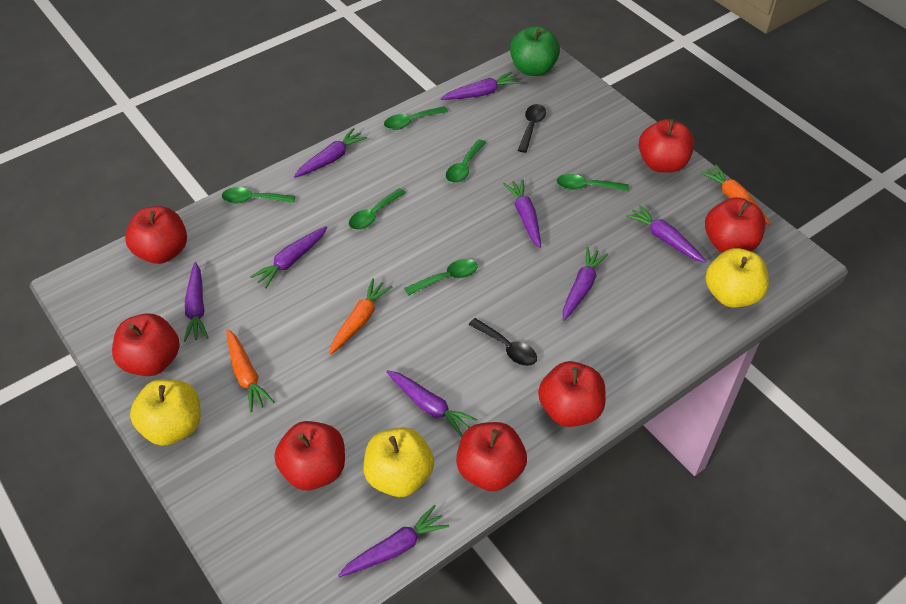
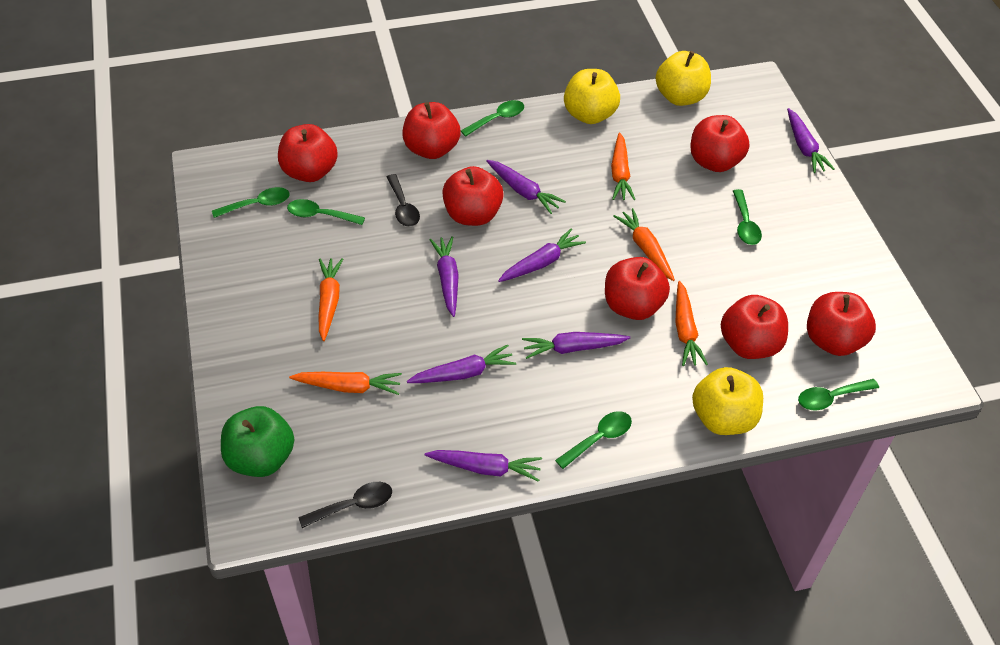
orange carrot: [226,329,274,412] [329,278,392,355] [701,165,771,225] = 3 -> [289,372,402,395] [319,258,343,341] [611,132,636,200] [613,208,675,281] [675,281,708,366] = 5
purple carrot: [184,262,208,342] [250,226,327,289] [294,128,367,178] [338,505,449,577] [386,370,477,437] [441,72,520,100] [503,179,541,248] [563,247,608,321] [626,205,706,263] = 9 -> [407,345,516,383] [425,450,542,482] [429,236,459,317] [486,160,566,214] [498,229,586,282] [522,332,630,359] [787,108,834,173] = 7

